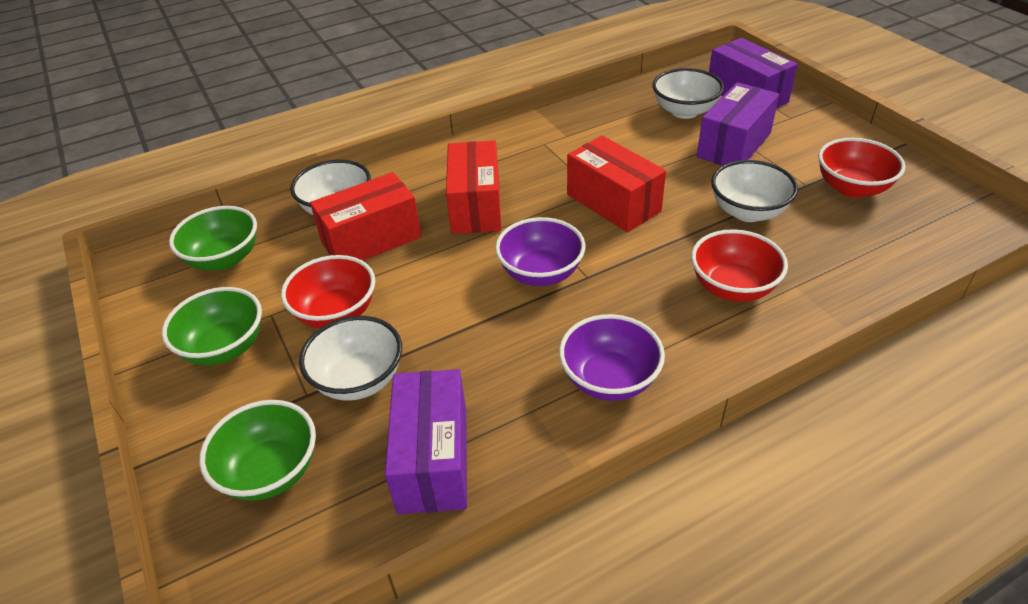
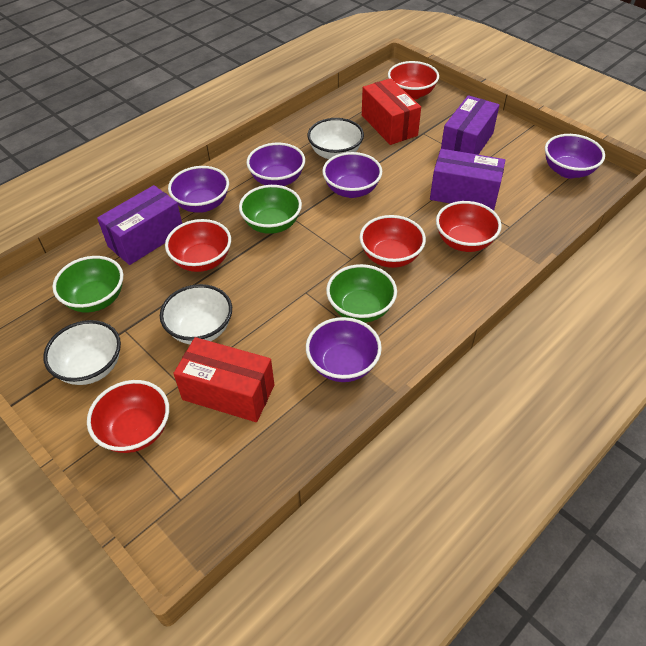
purple bowl: [495,217,586,286] [559,314,665,401] = 2 -> [168,166,229,213] [246,143,305,186] [306,317,382,382] [322,152,382,198] [545,134,605,178] = 5
red bowl: [281,255,375,328] [691,229,788,302] [818,138,906,198] = 3 -> [87,380,169,453] [165,219,231,272] [359,215,426,268] [388,61,439,100] [436,201,502,252] = 5
red box: [310,172,421,261] [446,141,501,234] [567,136,666,232] = 3 -> [173,337,274,422] [362,78,421,145] = 2
white bowl: [290,160,371,215] [299,316,402,401] [653,68,724,119] [711,160,798,222] = 4 -> [43,320,121,385] [160,284,232,344] [307,118,364,159] = 3

